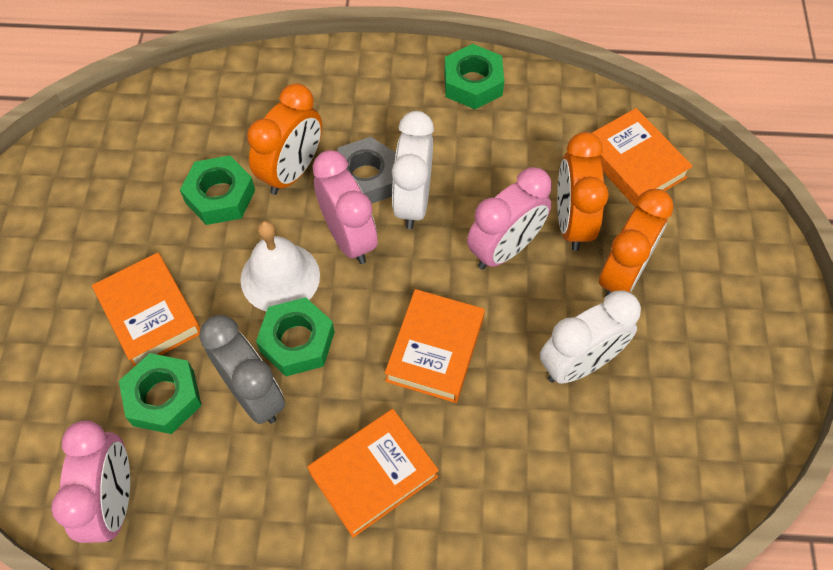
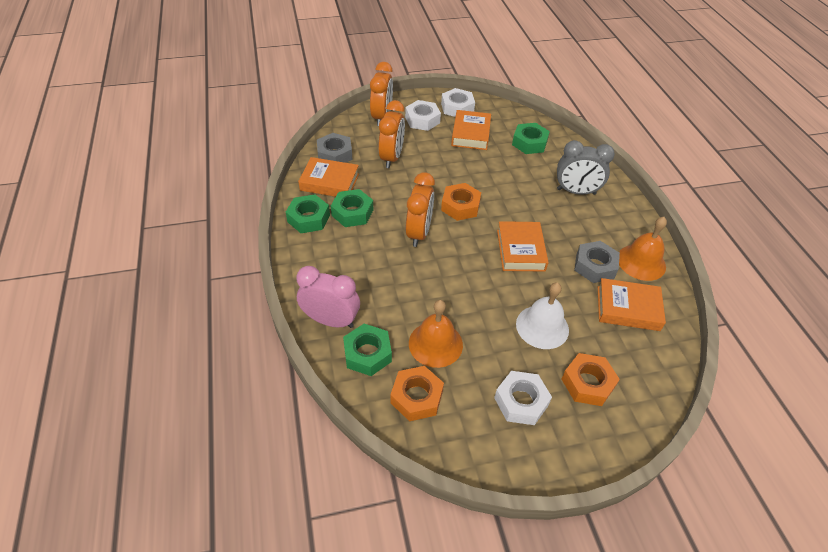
grey nut: [337,137,396,204] = 1 -> [317,133,353,163] [574,241,620,283] = 2
orange bell: none = 0 -> [409,300,463,368] [619,217,667,281] = 2
orange nut: none = 0 -> [390,366,444,422] [441,183,481,221] [562,353,620,406] = 3
pink clock: [51,420,130,543] [312,150,378,264] [467,167,552,270] = 3 -> [296,266,360,328] = 1
white clock: [392,111,434,229] [540,290,641,384] = 2 -> none = 0
white nut: none = 0 -> [405,100,441,131] [441,88,475,117] [494,371,552,425] = 3

